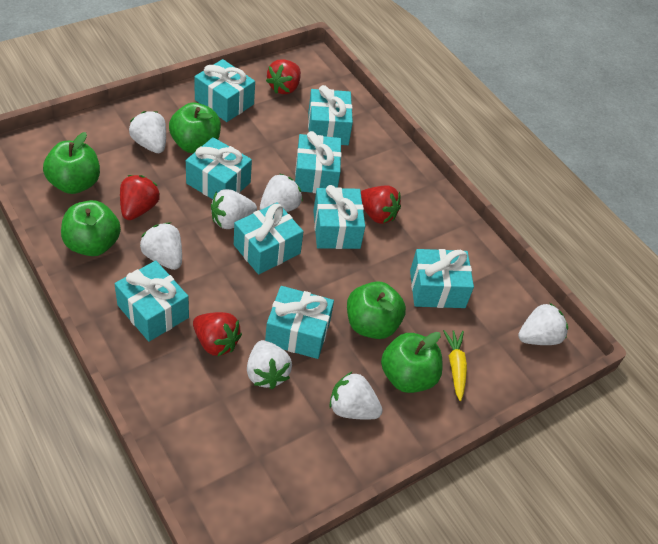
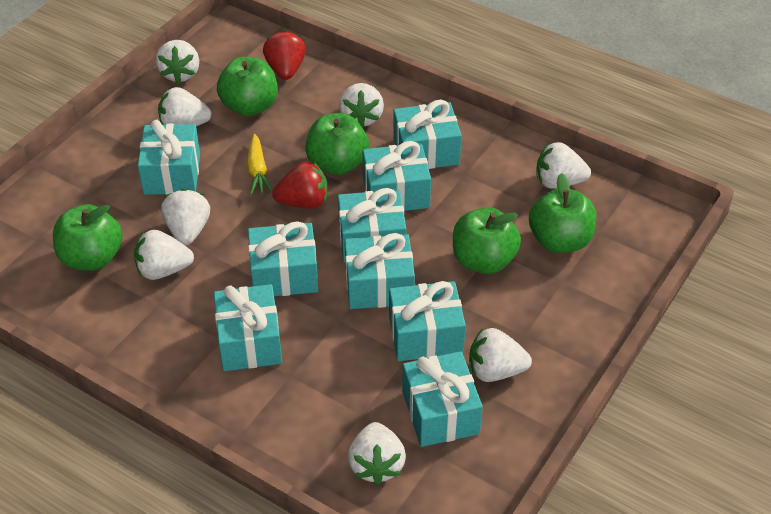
red strawberry: [120,175,160,220] [193,312,242,357] [266,59,301,94] [361,185,401,224] = 4 -> [263,30,306,80] [272,162,327,209] = 2
white strawberry: [129,111,166,153] [140,223,182,270] [211,189,257,229] [247,340,292,389] [260,173,303,212] [329,371,383,420] [518,303,568,345] = 7 -> [134,230,194,280] [156,40,199,83] [158,87,212,126] [161,189,210,245] [339,83,384,128] [348,422,406,485] [469,328,532,382] [536,142,591,189] = 8

